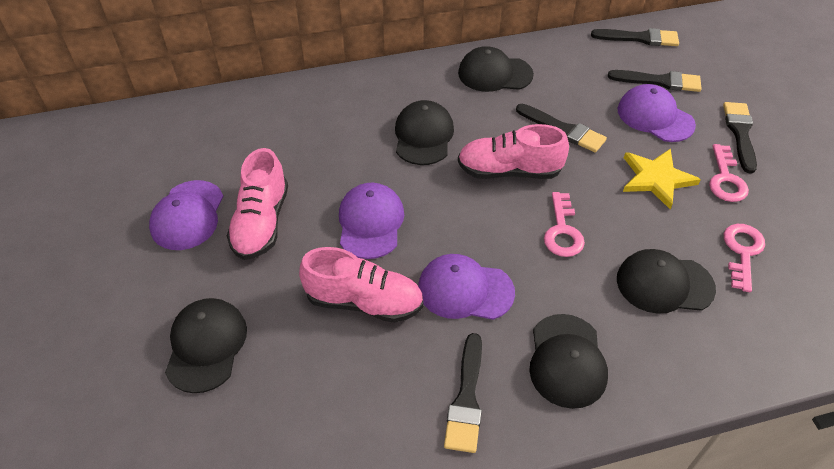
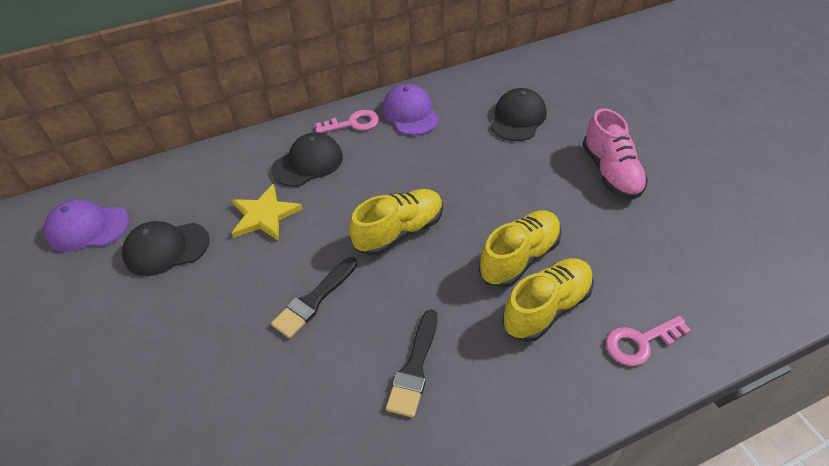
black brush: [444,333,482,453] [516,104,607,153] [591,28,679,46] [608,70,702,92] [723,102,757,174] = 5 -> [271,257,357,338] [386,309,437,418] = 2
black cap: [165,298,247,393] [395,100,454,165] [458,46,534,92] [529,314,608,409] [617,249,716,314] = 5 -> [122,221,210,276] [271,132,343,187] [491,88,547,141] = 3
pink key: [544,192,585,257] [709,144,749,202] [724,224,765,292] = 3 -> [316,110,379,133] [606,316,691,366] = 2
pink shoe: [227,148,288,260] [299,247,424,323] [458,124,569,179] = 3 -> [583,108,648,200] = 1
purple cap: [149,180,224,250] [339,183,404,259] [418,254,515,320] [618,84,696,142] = 4 -> [44,200,129,252] [382,84,440,135] = 2
yellow shoe: none = 0 -> [350,189,443,256] [479,210,561,288] [502,258,594,342] = 3

